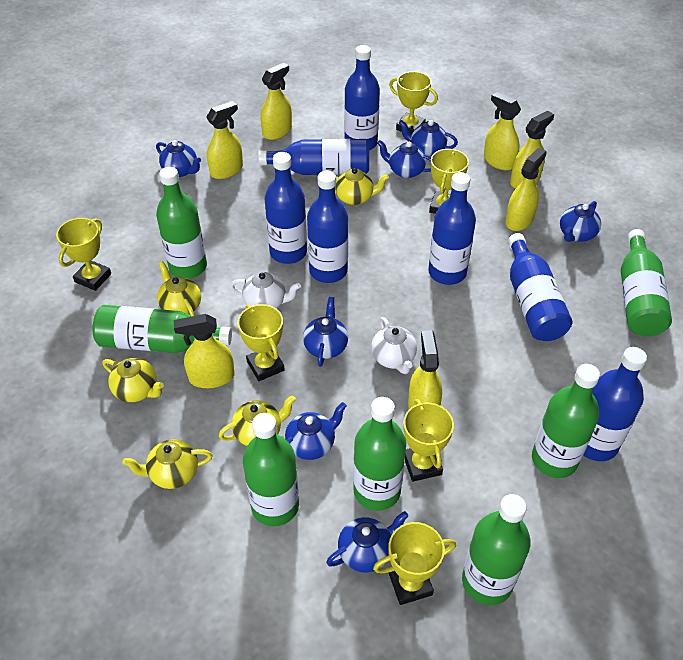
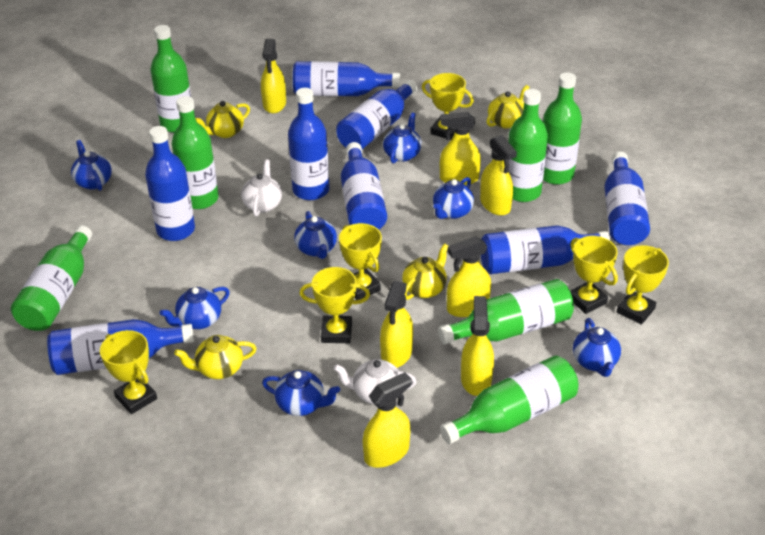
blue bottle: [258,139,369,175] [265,152,307,264] [307,171,348,283] [344,45,380,150] [428,172,476,285] [508,233,572,341] [583,347,647,461] = 7 -> [47,319,194,375] [145,126,195,241] [288,88,329,200] [293,61,400,96] [336,80,417,149] [341,142,387,230] [481,225,610,274] [604,152,650,245] = 8
yellow teapot: [103,358,164,402] [122,439,213,489] [157,261,201,316] [219,395,296,446] [335,168,389,205] = 5 -> [174,335,257,379] [195,101,250,138] [402,243,449,300] [486,85,529,129] = 4

